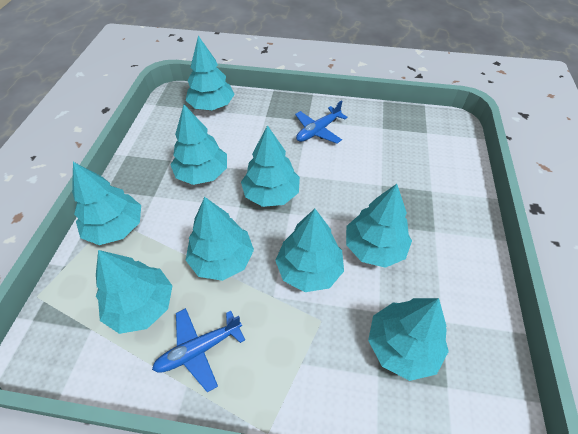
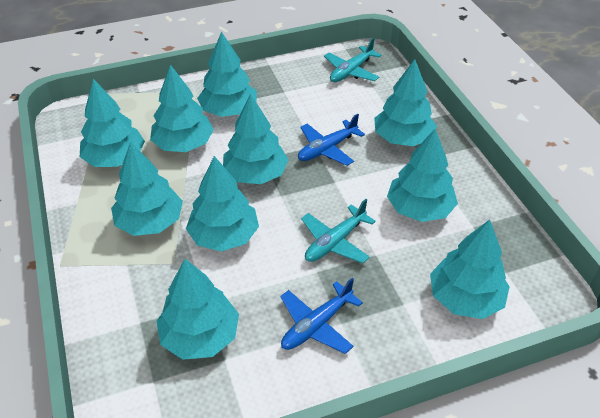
turquoise plane: none = 0 -> [301,199,376,263] [324,38,382,82] = 2
turquoise tree: [72,162,141,245] [96,250,172,334] [171,105,227,185] [186,36,235,110] [186,197,254,281] [241,125,300,207] [275,209,344,292] [346,184,412,268] [368,298,449,381] = 9 -> [80,79,145,167] [111,142,183,236] [150,65,214,152] [157,259,239,360] [186,156,259,251] [197,32,257,117] [223,94,289,184] [374,59,437,146] [387,129,458,222] [430,220,510,319] = 10

